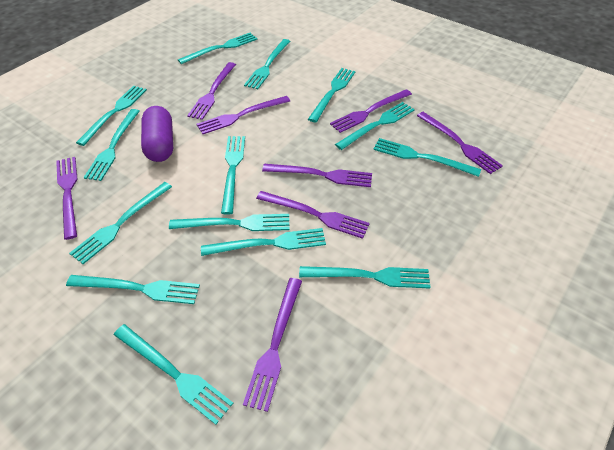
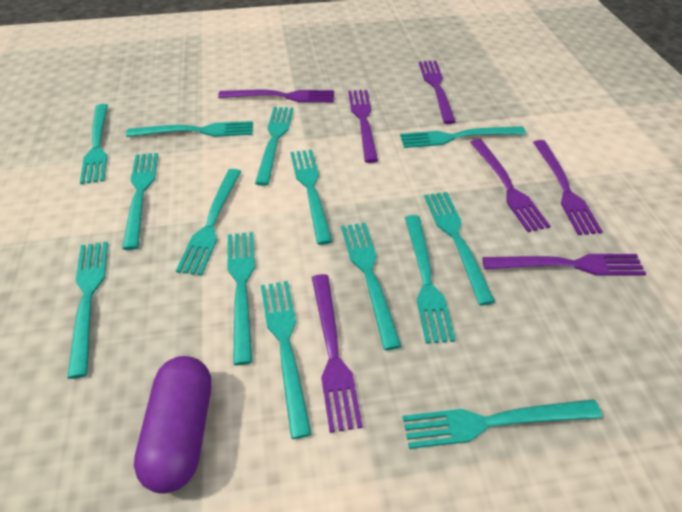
purple fork: [56,157,78,240] [187,62,236,120] [197,96,290,134] [243,278,302,412] [256,191,370,239] [262,164,372,187] [330,89,412,133] [417,112,503,174] = 8 -> [218,90,334,102] [312,274,363,433] [348,90,378,163] [419,61,456,124] [470,139,550,232] [482,254,646,276] [533,140,603,235] = 7

